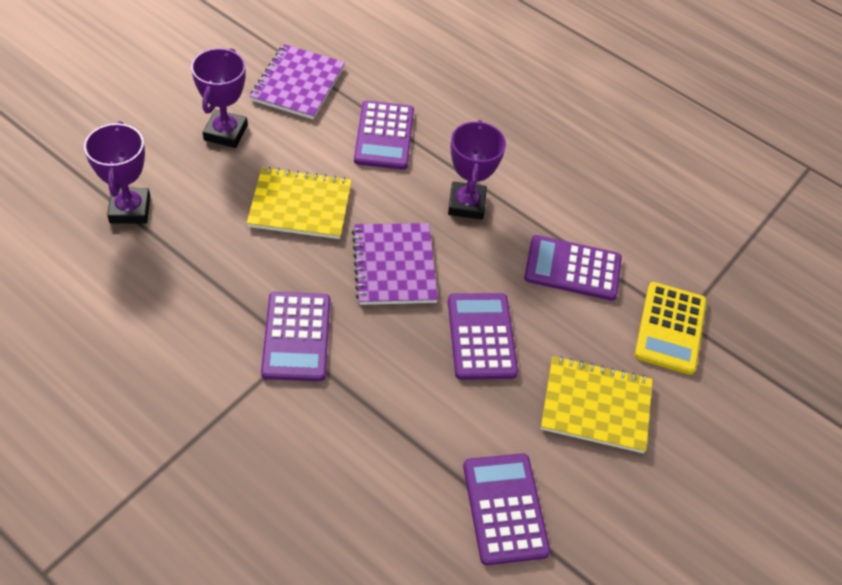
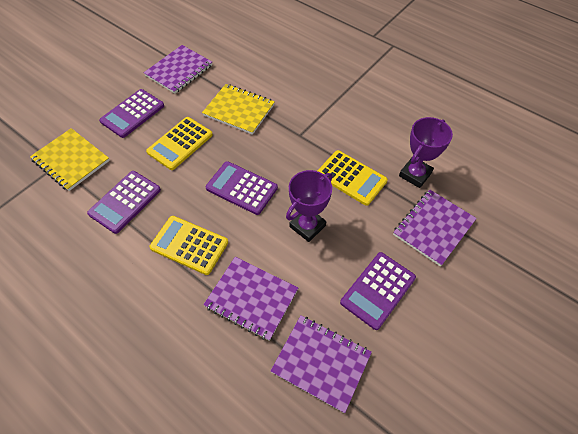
purple calculator: [261,292,330,381] [354,100,414,170] [448,293,518,380] [463,453,550,565] [524,235,622,301] = 5 -> [87,171,161,234] [99,89,164,138] [206,161,278,215] [340,252,416,330] = 4
purple notebook: [250,44,345,119] [352,223,438,305] = 2 -> [144,45,212,94] [203,257,298,341] [271,315,372,413] [393,190,477,266] = 4
purple trophy: [84,121,150,224] [191,48,248,148] [448,120,506,220] = 3 -> [286,170,332,242] [399,117,453,188] = 2
yellow calculator: [635,282,707,375] = 1 -> [146,117,213,170] [149,216,228,275] [317,150,388,206] = 3

